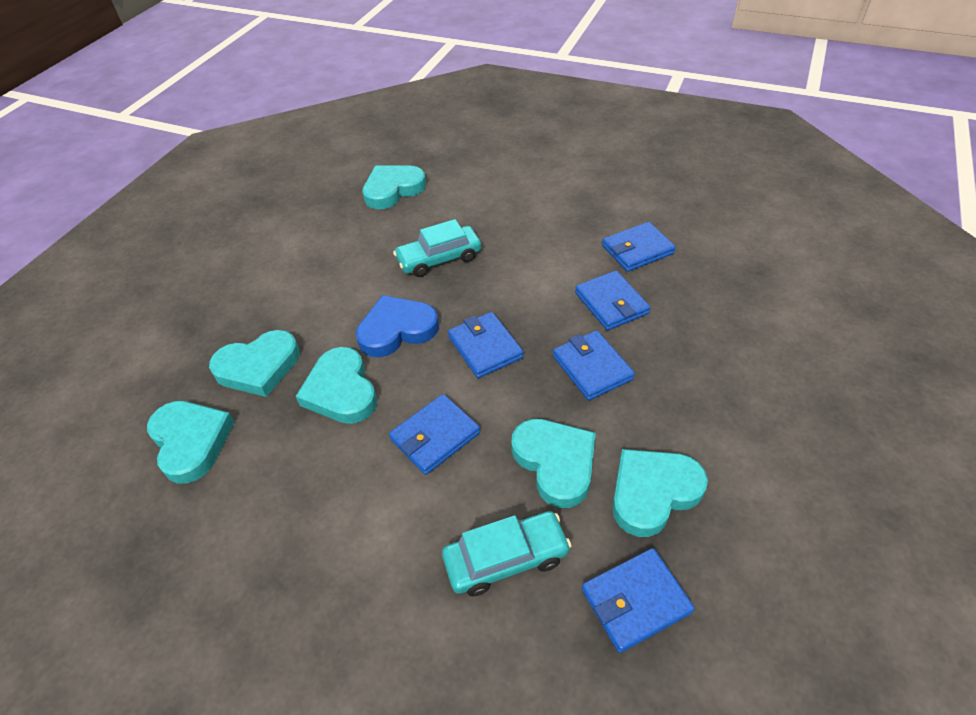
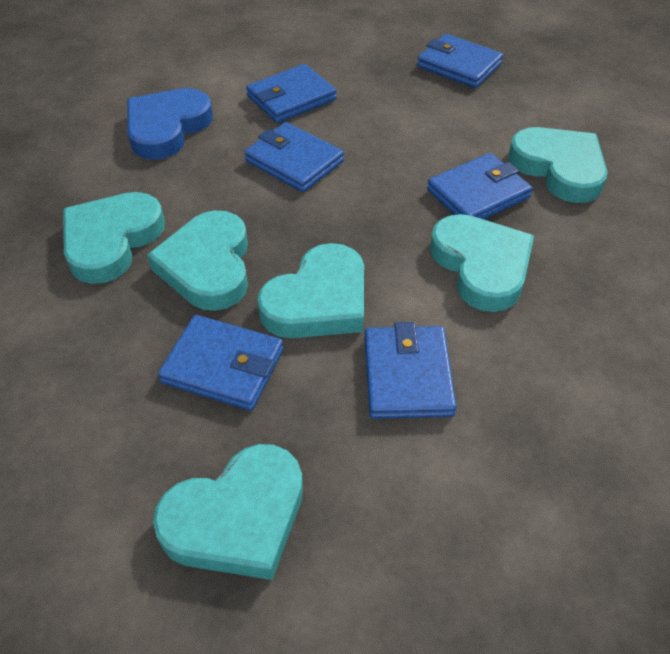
turquoise car: [393,219,481,277] [442,511,572,597] = 2 -> none = 0

